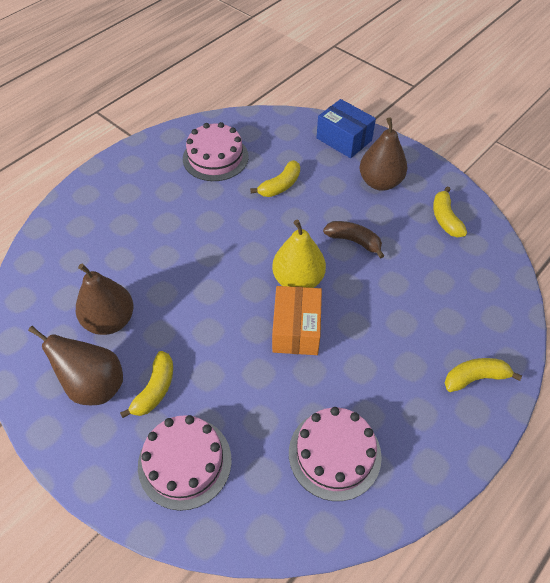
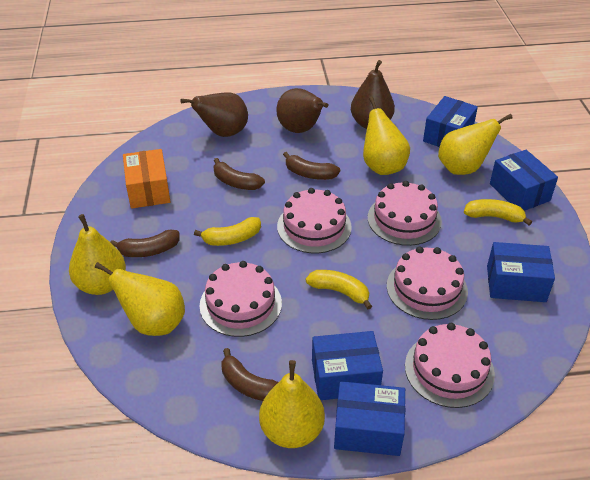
blue box: [317,99,376,158] = 1 -> [312,331,383,400] [334,381,405,456] [423,96,478,147] [487,242,555,302] [490,150,558,211] = 5
brown banana: [323,221,384,259] = 1 -> [110,229,180,257] [213,158,265,190] [222,348,278,401] [283,152,340,180] = 4
pink cake: [138,415,232,511] [183,122,248,181] [289,407,382,501] = 3 -> [200,261,282,337] [277,188,352,253] [368,181,442,246] [387,247,468,320] [405,323,495,408] = 5
yellow banana: [120,351,173,418] [250,160,300,197] [433,186,467,237] [445,358,522,392] = 4 -> [194,217,261,246] [306,270,372,309] [464,199,532,225] = 3
yellow pear: [272,219,326,288] = 1 -> [69,214,126,295] [95,262,185,336] [259,360,325,448] [363,96,410,175] [438,114,513,175] = 5

